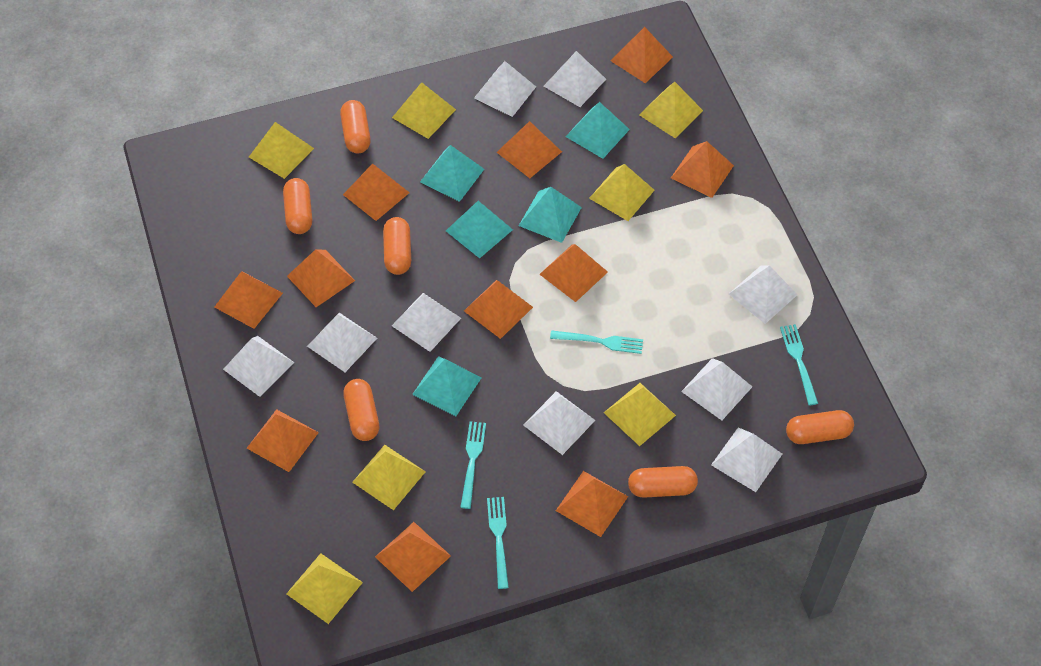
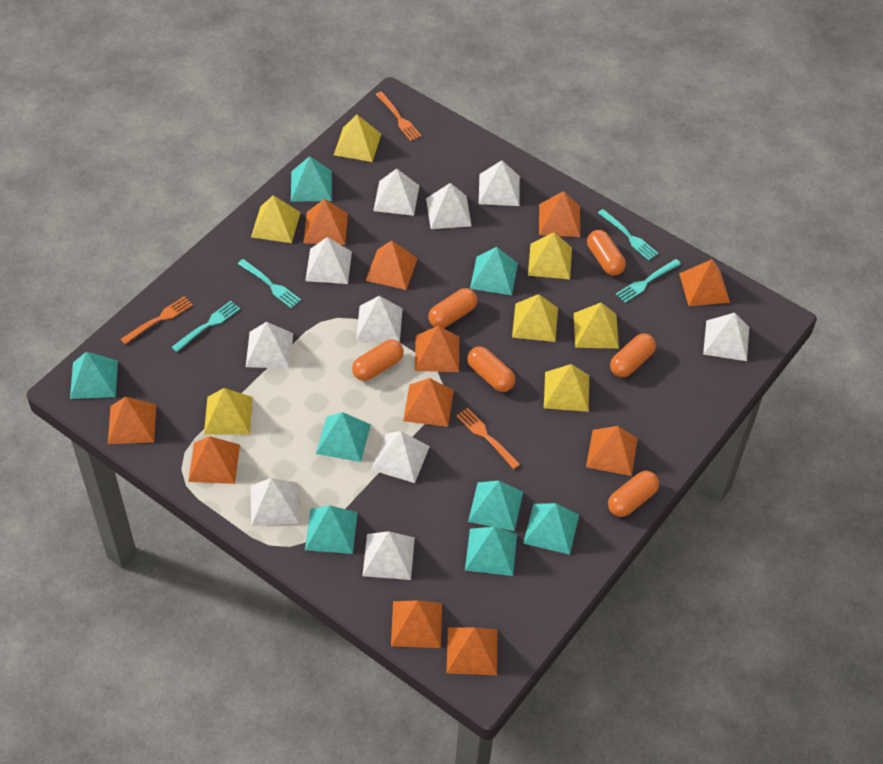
orange fork: none = 0 -> [121,296,193,344] [376,92,422,141] [456,408,520,469] = 3
turquoise pyramid: [412,356,482,416] [420,145,484,202] [446,201,513,258] [519,187,582,243] [565,102,630,159] = 5 -> [70,351,118,399] [291,156,332,202] [305,505,358,554] [316,412,371,462] [465,527,517,576] [468,481,523,531] [470,247,518,295] [523,503,579,555] = 8
white pyramid: [223,336,294,397] [307,313,377,372] [392,293,461,352] [474,61,536,117] [523,391,595,455] [544,51,606,107] [681,358,752,420] [711,428,782,492] [729,265,798,324] = 9 -> [246,322,293,369] [250,478,299,526] [305,237,352,284] [356,296,403,343] [362,531,415,580] [371,431,430,483] [373,169,419,216] [426,183,472,229] [479,160,520,206] [703,313,749,361] = 10

